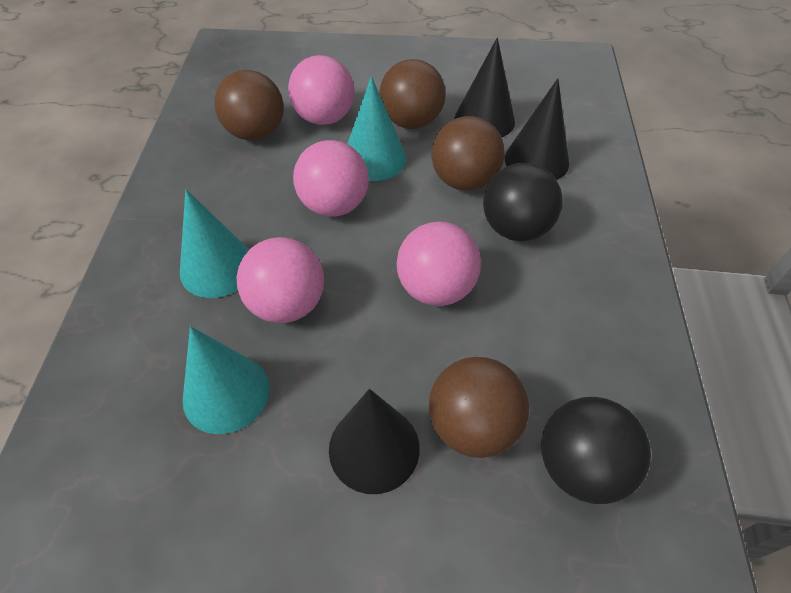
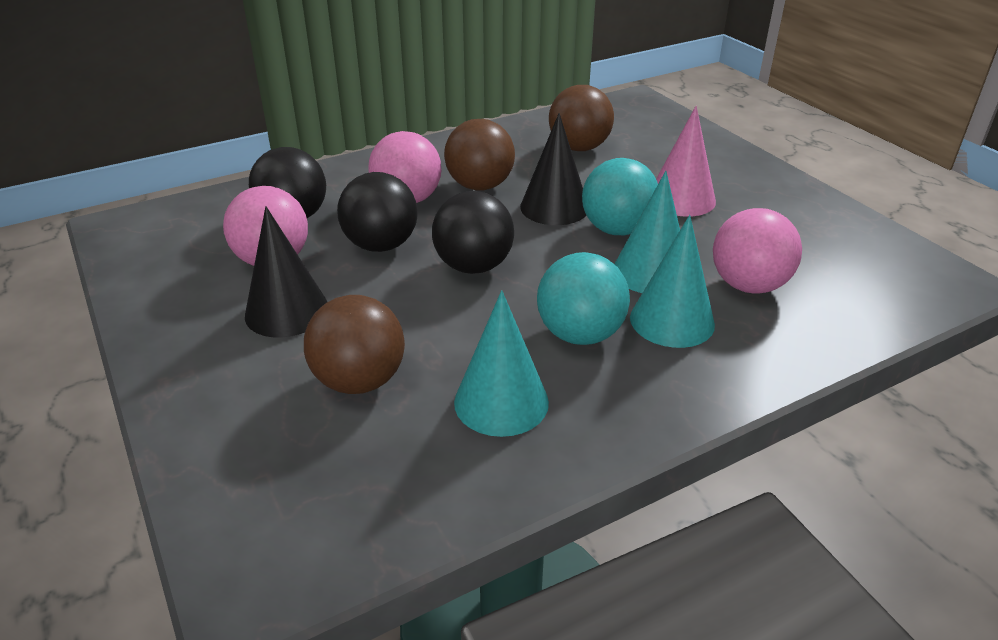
black ball: [483,163,563,241] [541,397,651,504] = 2 -> [249,147,326,218] [337,172,418,252] [432,191,514,274] = 3
black cone: [329,389,420,494] [455,37,515,138] [505,78,569,180] = 3 -> [245,206,327,338] [520,113,586,225] = 2
brown ball: [214,70,284,141] [379,59,446,129] [429,357,529,458] [432,116,505,190] = 4 -> [304,295,405,394] [444,119,515,190] [549,85,614,151] = 3
pink ball: [237,237,324,323] [288,55,354,125] [293,140,369,217] [396,222,481,306] = 4 -> [223,186,308,266] [368,131,441,203] [713,208,802,294] = 3
pink cone: none = 0 -> [656,106,716,217] = 1
turquoise ball: none = 0 -> [537,252,630,345] [582,158,658,235] = 2

